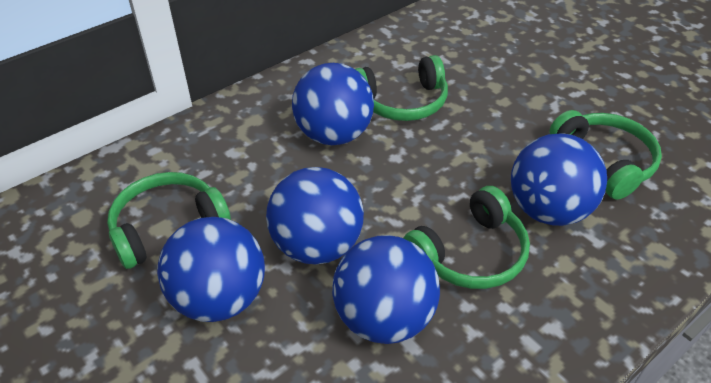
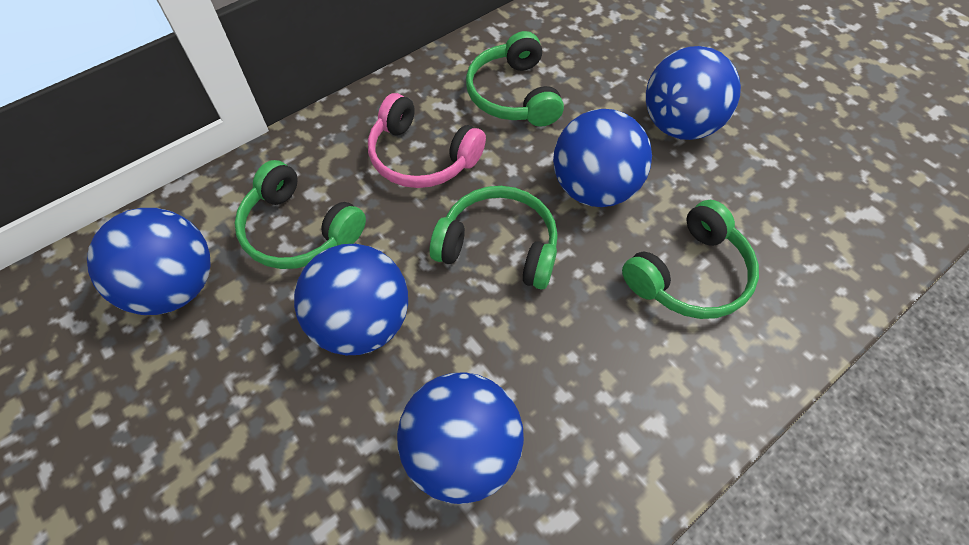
pink headphones: none = 0 -> [368,93,486,188] = 1

